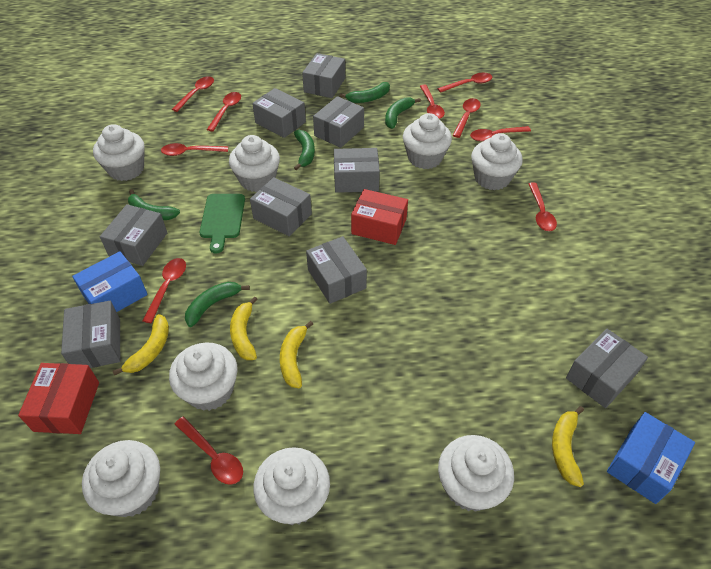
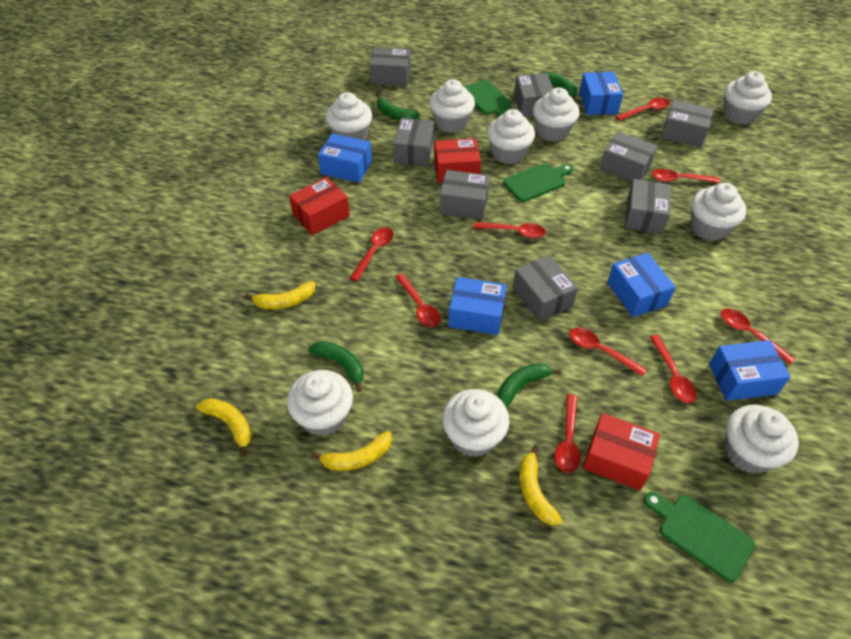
blue box: [72,251,148,312] [607,412,695,504] = 2 -> [318,133,372,183] [448,277,507,335] [579,72,623,115] [607,253,676,317] [709,340,791,401] = 5
green banana: [128,189,180,220] [185,282,250,327] [294,130,315,171] [340,82,390,103] [385,97,421,129] = 5 -> [308,341,364,392] [377,94,420,120] [497,363,561,408] [540,71,577,101] = 4
green cutting board: [200,194,245,254] = 1 -> [464,80,512,116] [503,163,573,202] [644,492,755,582] = 3
grey box: [61,301,120,368] [100,204,167,266] [250,177,312,236] [252,88,306,138] [302,53,345,98] [306,236,367,304] [313,96,364,148] [334,148,380,193] [566,329,648,408] = 9 -> [369,47,411,86] [393,118,434,166] [439,170,490,219] [513,255,578,322] [514,73,553,117] [600,132,658,182] [625,179,671,234] [661,100,714,147] = 8
red box: [18,363,99,434] [351,189,408,245] = 2 -> [289,177,350,235] [434,138,481,183] [583,413,660,490] = 3
red spoon: [142,258,186,323] [161,143,228,156] [172,76,214,112] [174,417,243,485] [207,92,241,132] [420,85,445,119] [437,73,492,93] [452,98,481,138] [470,126,531,141] [529,182,557,231] = 10 -> [350,227,394,281] [395,273,441,327] [473,222,546,238] [555,394,581,473] [569,328,647,377] [615,98,670,121] [650,335,697,403] [652,169,721,183] [721,308,795,364] = 9
white cupcake: [82,440,160,517] [93,124,145,181] [169,342,238,411] [229,135,280,192] [253,447,330,525] [403,113,452,169] [438,435,514,512] [471,133,523,190] = 8 -> [287,370,353,436] [325,92,372,140] [429,79,475,133] [442,389,510,457] [487,109,535,164] [533,88,580,142] [691,183,746,241] [723,71,772,125] [724,405,799,474] = 9

